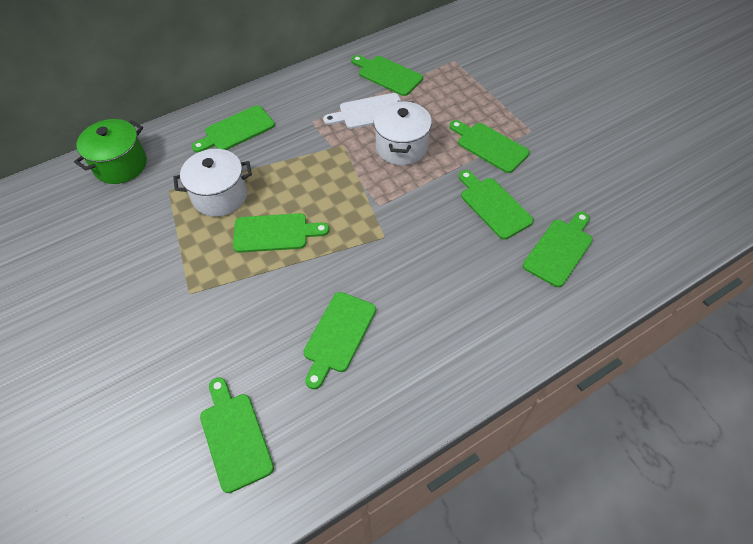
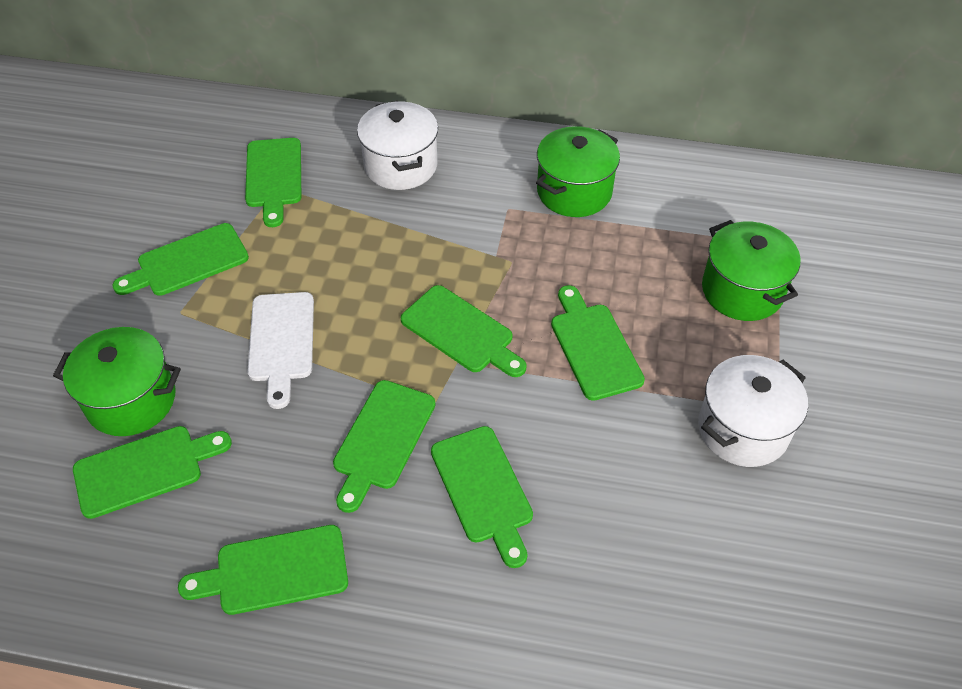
green pot: [74,119,147,184] = 1 -> [53,327,181,436] [536,126,620,217] [702,220,800,321] = 3

